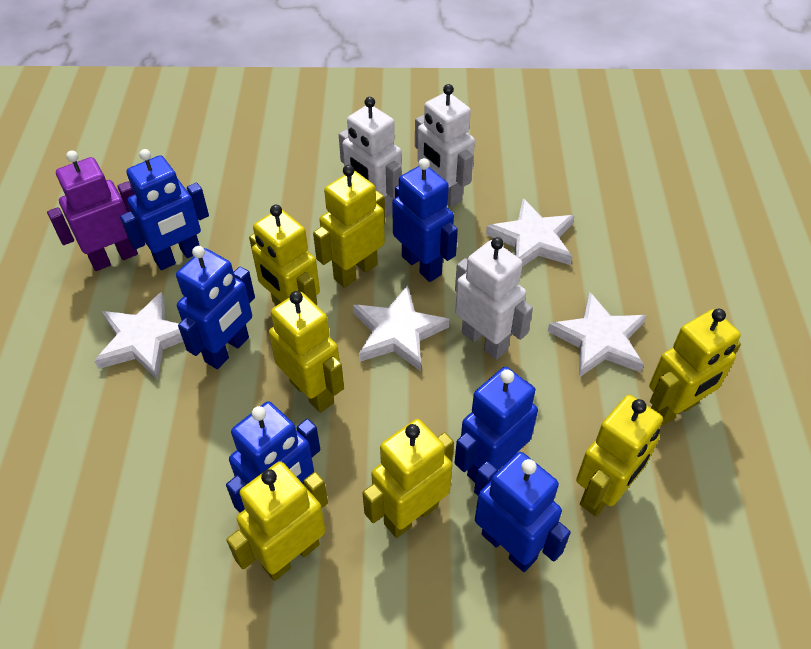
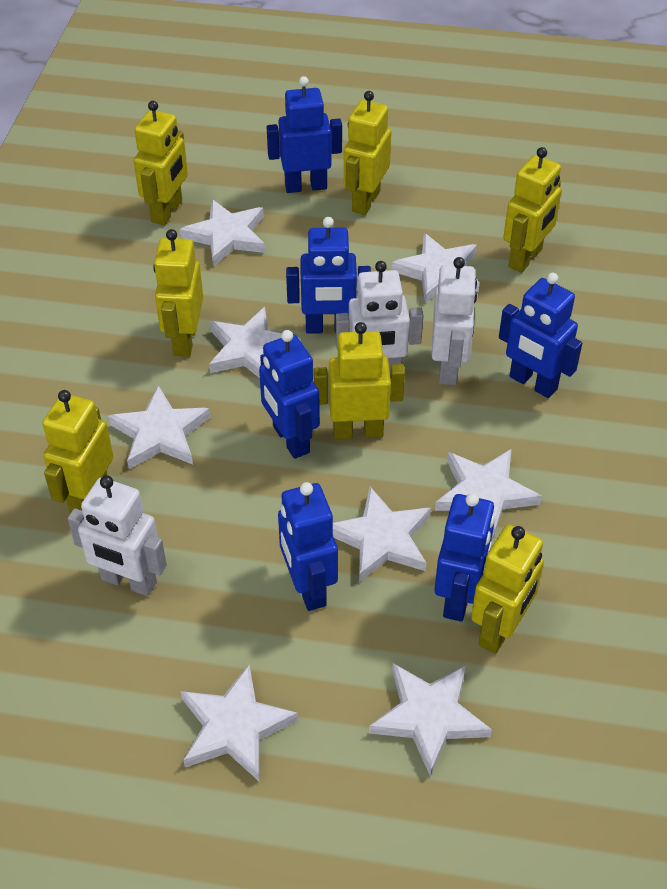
purple robot: [47,151,138,271] = 1 -> none = 0
white star: [94,292,183,380] [353,285,450,371] [486,198,574,267] [547,292,646,377] = 4 -> [108,385,210,469] [180,199,265,267] [181,665,298,781] [209,307,301,378] [333,487,431,582] [369,663,492,776] [391,233,480,303] [435,449,542,538] = 8

